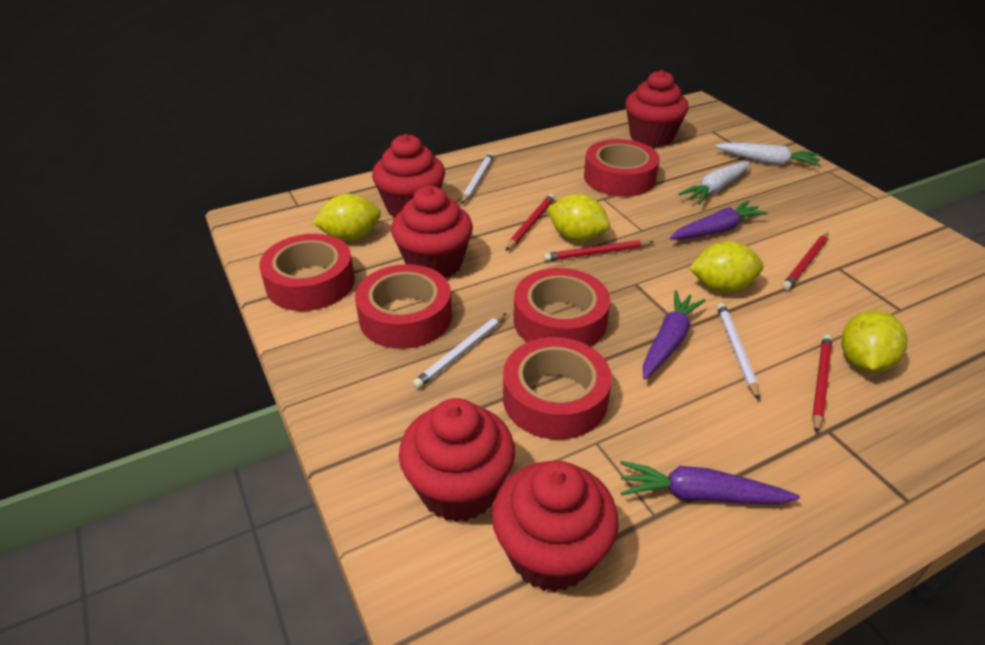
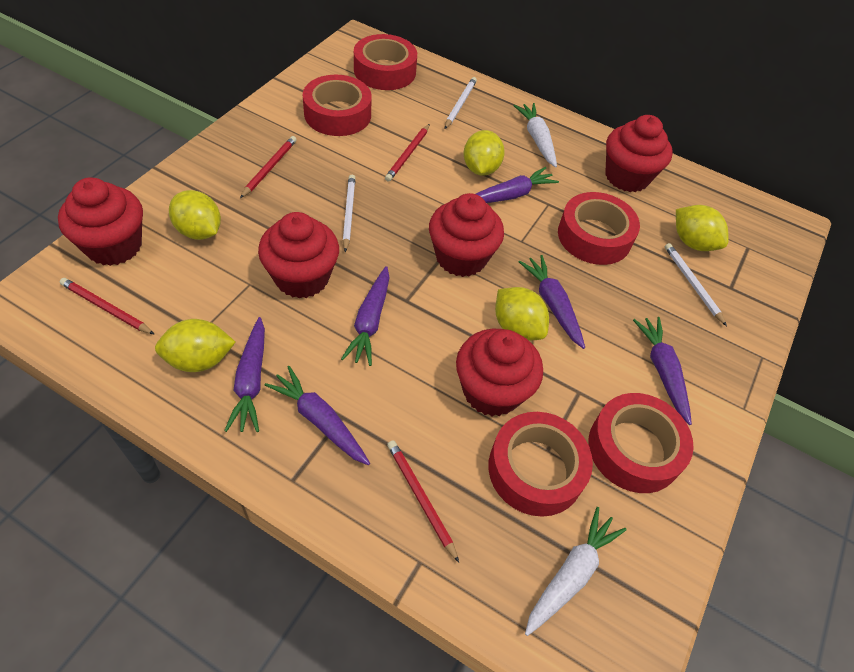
purple carrot: [620,461,800,504] [643,290,706,380] [670,200,768,240] = 3 -> [224,317,265,432] [265,366,370,465] [341,266,390,366] [476,167,559,203] [518,255,585,349] [633,317,692,425] = 6
yellow lemon: [313,194,381,241] [547,194,610,242] [690,241,763,293] [841,310,908,373] = 4 -> [155,319,235,372] [169,190,221,240] [463,130,505,176] [495,287,549,341] [676,205,729,251] = 5

